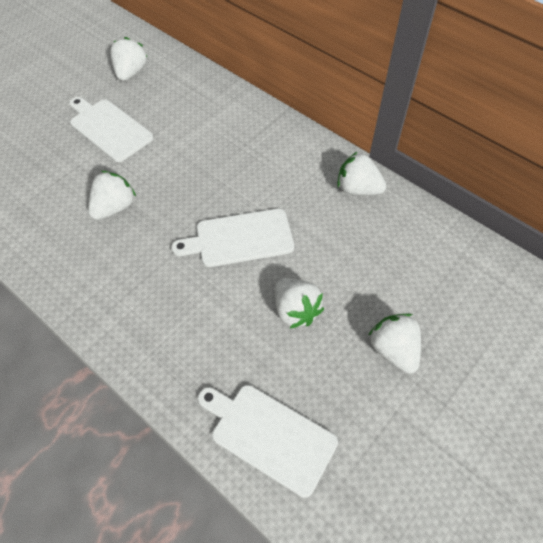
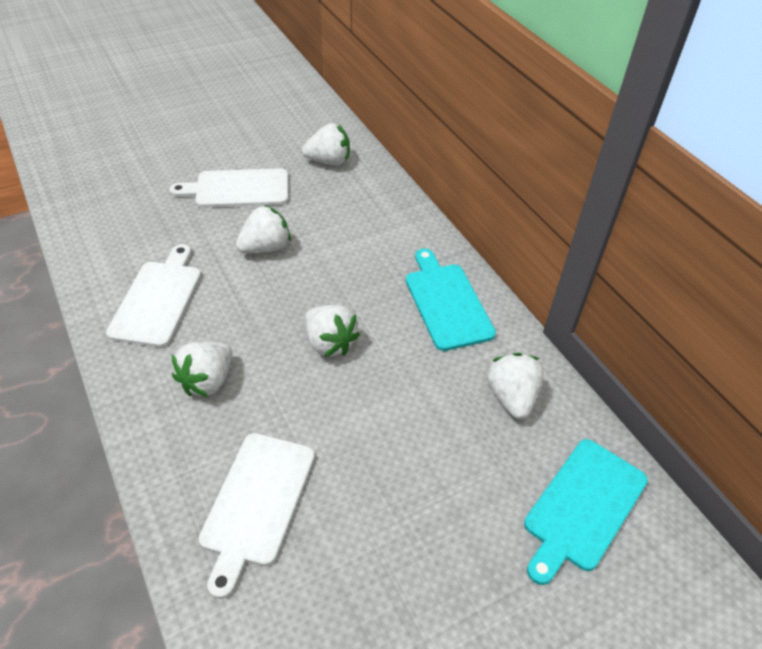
turquoise cutting board: none = 0 -> [406,249,496,351] [524,439,648,585] = 2

